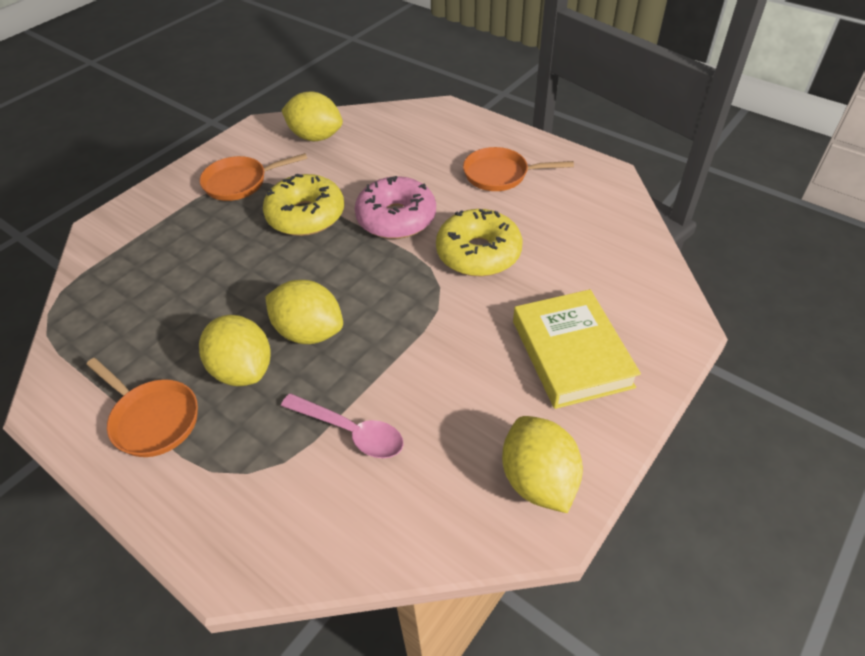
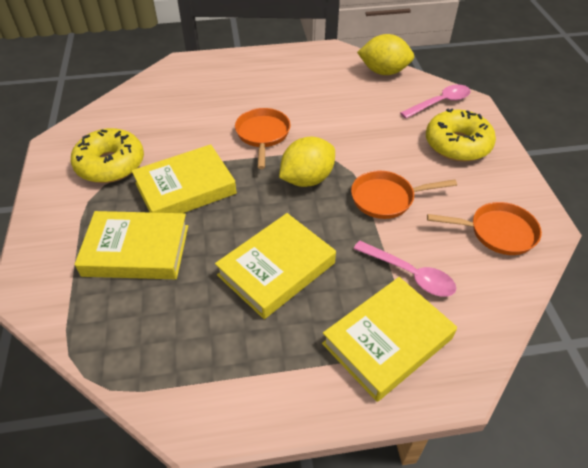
pink donut: [355,176,436,239] = 1 -> none = 0
pink spoon: [281,393,404,458] = 1 -> [353,240,456,297] [400,84,470,119] = 2
yellow book: [513,289,641,409] = 1 -> [75,211,188,279] [132,144,237,213] [215,213,336,319] [322,277,457,402] = 4
yellow lemon: [199,315,271,386] [265,280,343,344] [281,91,343,141] [502,416,583,513] = 4 -> [279,137,335,187] [357,34,414,75] = 2

